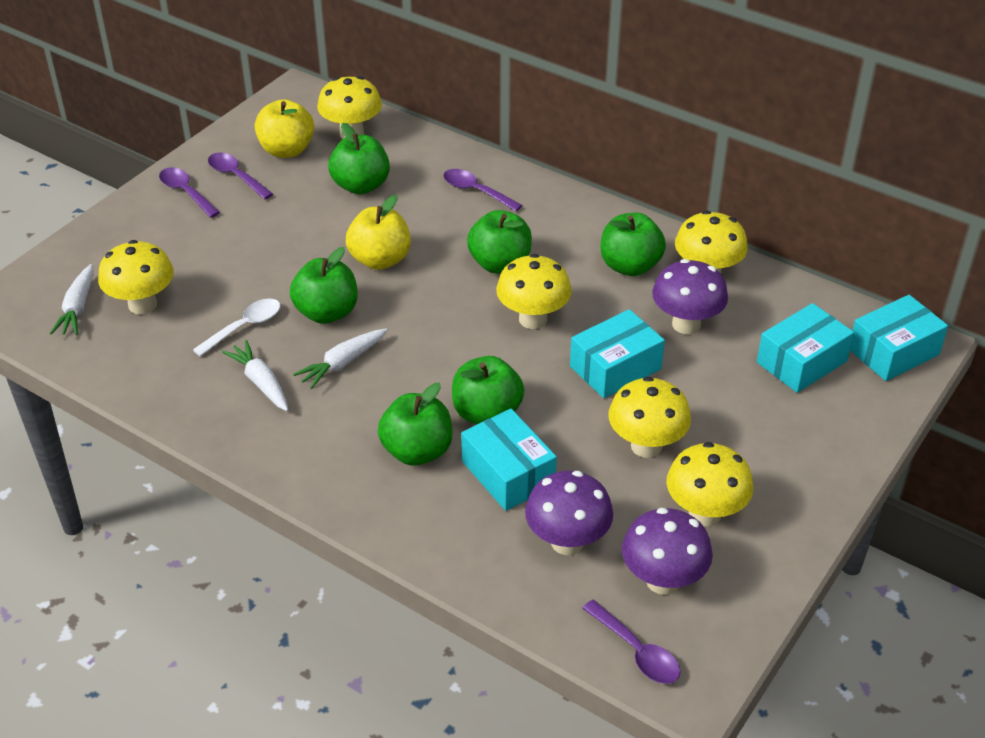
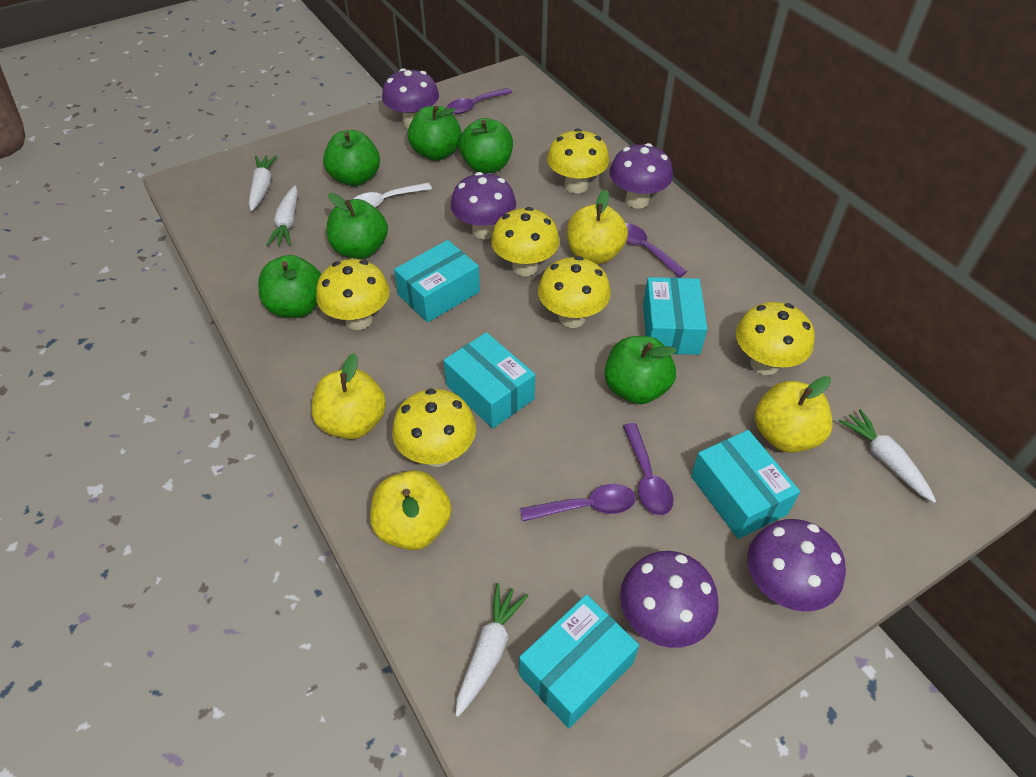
purple mushroom: [525,471,613,555] [622,508,713,595] [652,259,728,334] = 3 -> [382,68,439,129] [451,172,516,239] [610,143,673,209] [620,551,719,648] [748,519,846,611] = 5
turquoise box: [461,409,557,511] [570,309,665,398] [757,303,854,393] [850,295,948,381] = 4 -> [394,240,480,322] [443,332,535,429] [519,595,639,728] [643,277,707,355] [691,430,800,539] = 5
white carrot: [50,264,94,335] [222,340,288,411] [293,328,387,389] = 3 -> [249,155,277,211] [267,186,298,246] [455,583,529,717] [839,409,936,503] = 4
yellow apple: [255,99,314,158] [346,195,411,270] = 2 -> [312,353,386,439] [370,470,452,550] [567,190,628,264] [755,376,833,453] = 4

